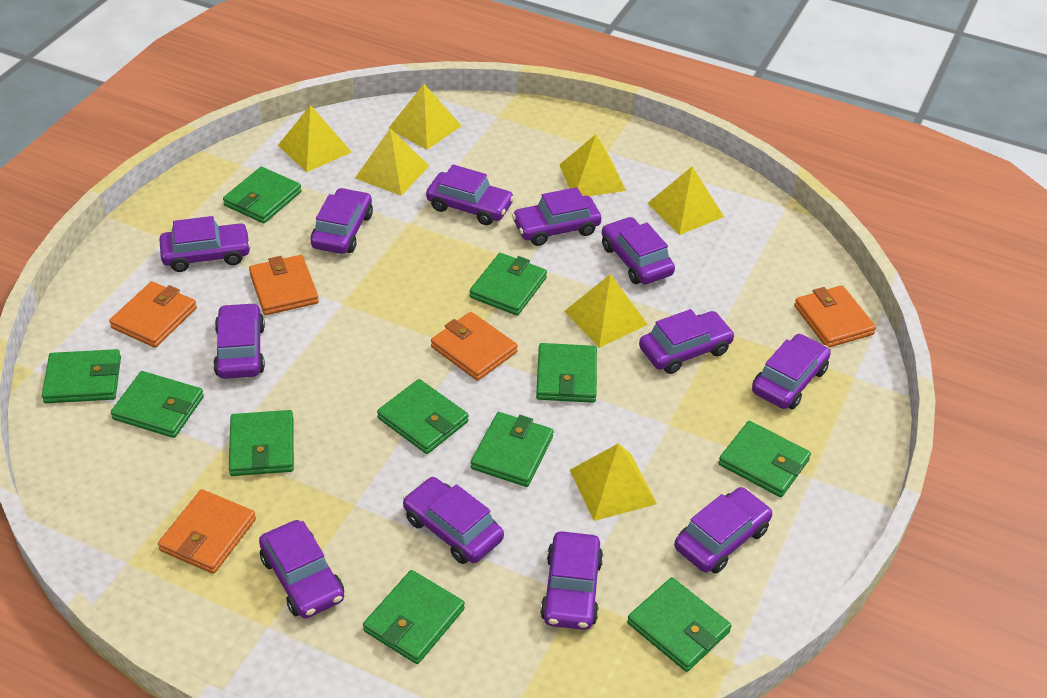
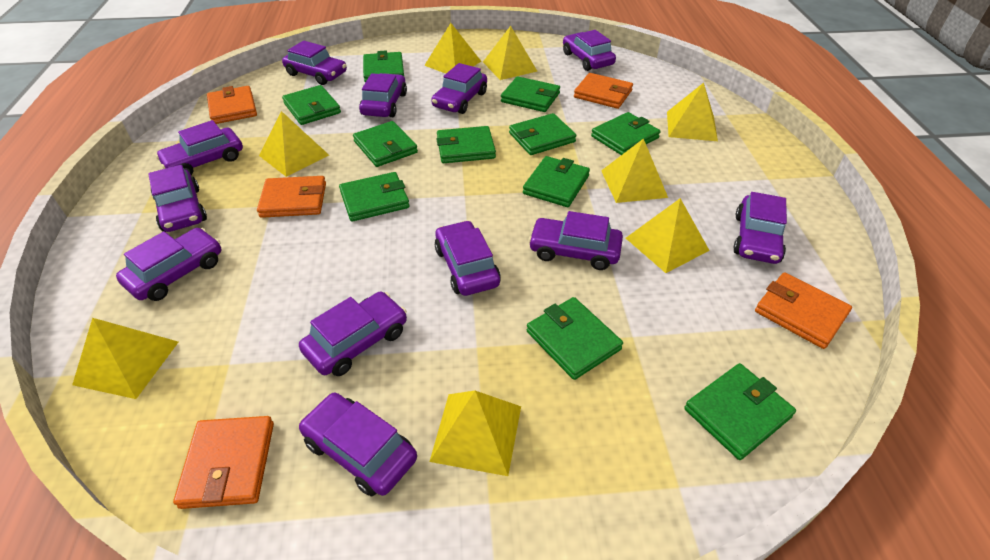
yellow pyramid: [278,105,351,172] [355,128,429,196] [388,84,462,150] [559,134,626,196] [564,274,648,348] [570,443,657,521] [647,167,724,235] = 7 -> [72,318,178,399] [259,111,329,177] [424,23,481,74] [429,391,521,476] [483,26,537,80] [601,138,668,203] [626,198,710,273] [667,83,718,141] = 8

